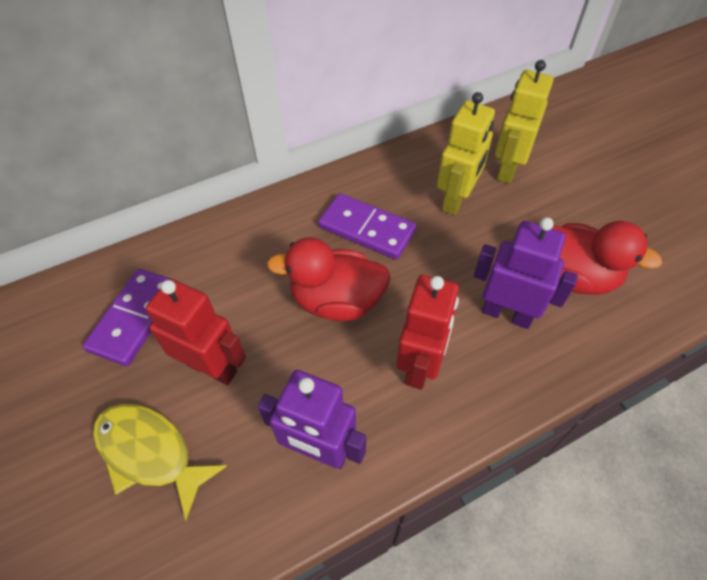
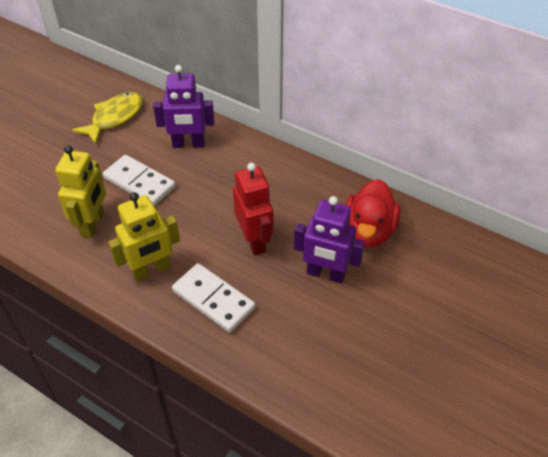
purple domino: [82,269,171,366] [318,193,416,259] = 2 -> none = 0
red duck: [267,237,391,321] [552,221,662,295] = 2 -> [346,179,400,247] = 1
red robot: [146,279,246,385] [396,275,459,389] = 2 -> [233,163,273,256] = 1
white domino: none = 0 -> [103,155,176,206] [172,263,255,333] = 2

